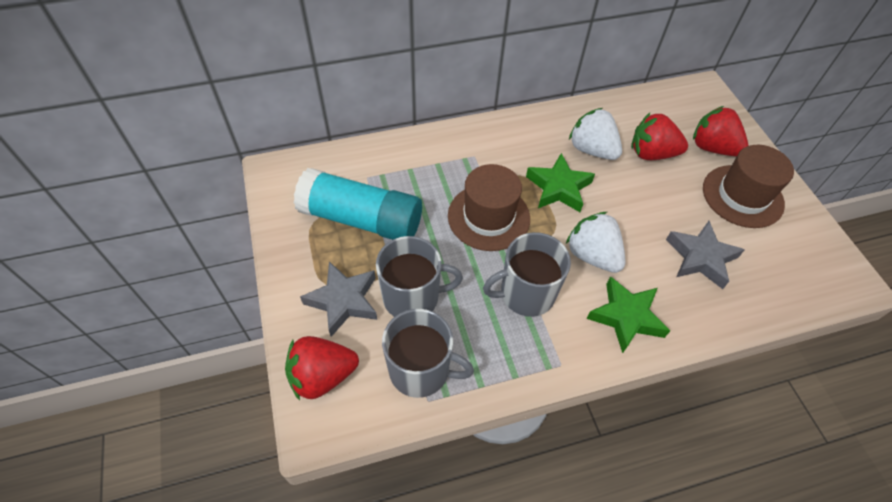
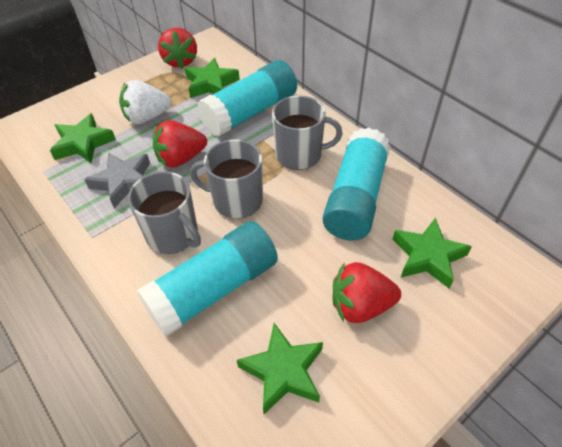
brown hat: [448,164,530,251] [703,145,794,228] = 2 -> none = 0
green star: [526,153,595,212] [587,276,670,353] = 2 -> [50,113,116,163] [185,58,240,98] [237,323,323,414] [393,218,472,289] = 4
grey star: [300,262,377,337] [666,221,745,289] = 2 -> [84,153,150,208] = 1
turquoise glue stick: [294,168,422,240] = 1 -> [136,221,278,337] [197,60,297,137] [322,128,390,241] = 3
white strawberry: [566,212,626,273] [569,108,622,160] = 2 -> [119,80,171,124] = 1

